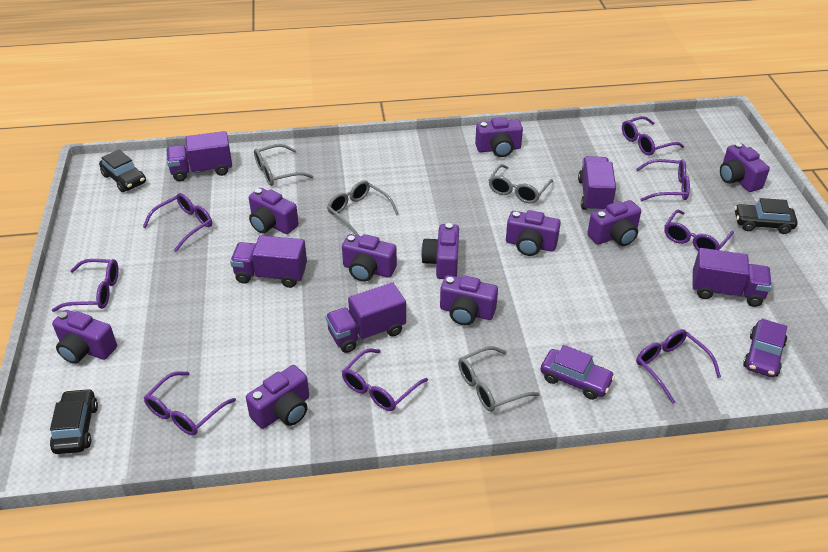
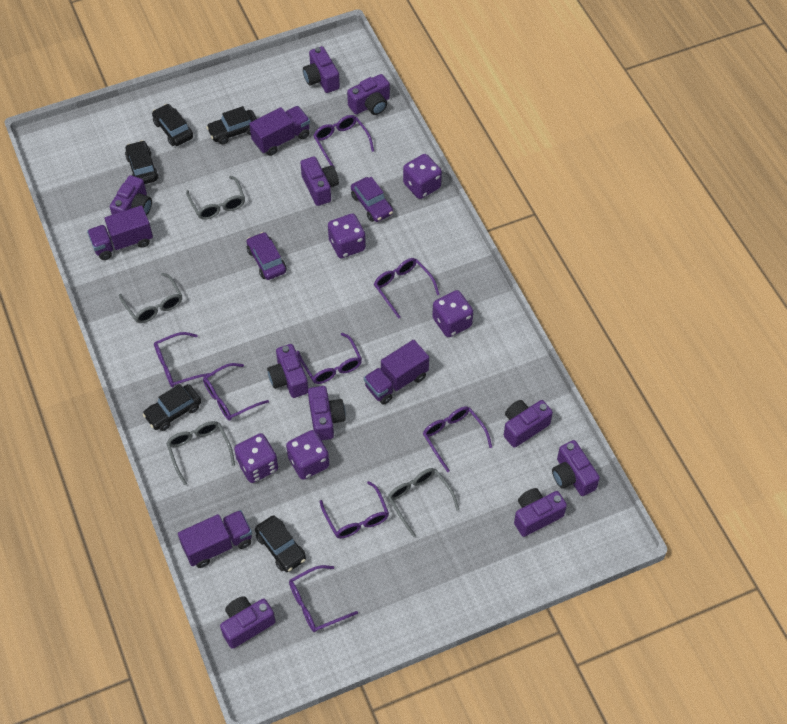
black car: [50,388,98,454] [99,149,146,192] [734,198,798,234] = 3 -> [125,140,159,184] [143,384,201,431] [152,104,193,146] [206,106,257,145] [255,515,306,572] = 5
purple dice: none = 0 -> [234,433,278,483] [286,430,329,480] [328,213,366,258] [403,154,442,199] [432,290,473,337] = 5
purple truck: [166,131,232,181] [230,235,307,288] [325,282,406,353] [578,156,616,212] [692,248,772,307] = 5 -> [87,205,153,260] [178,510,252,568] [249,106,310,156] [364,340,429,405] = 4

